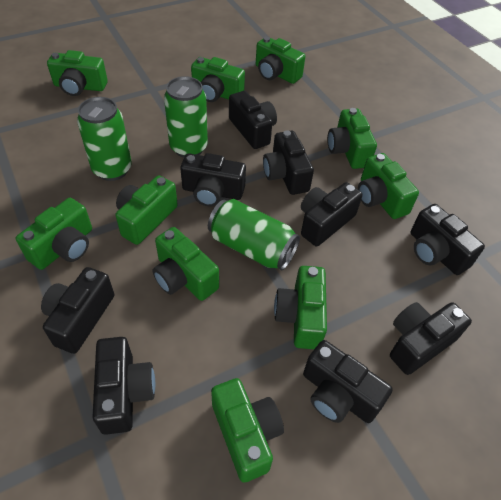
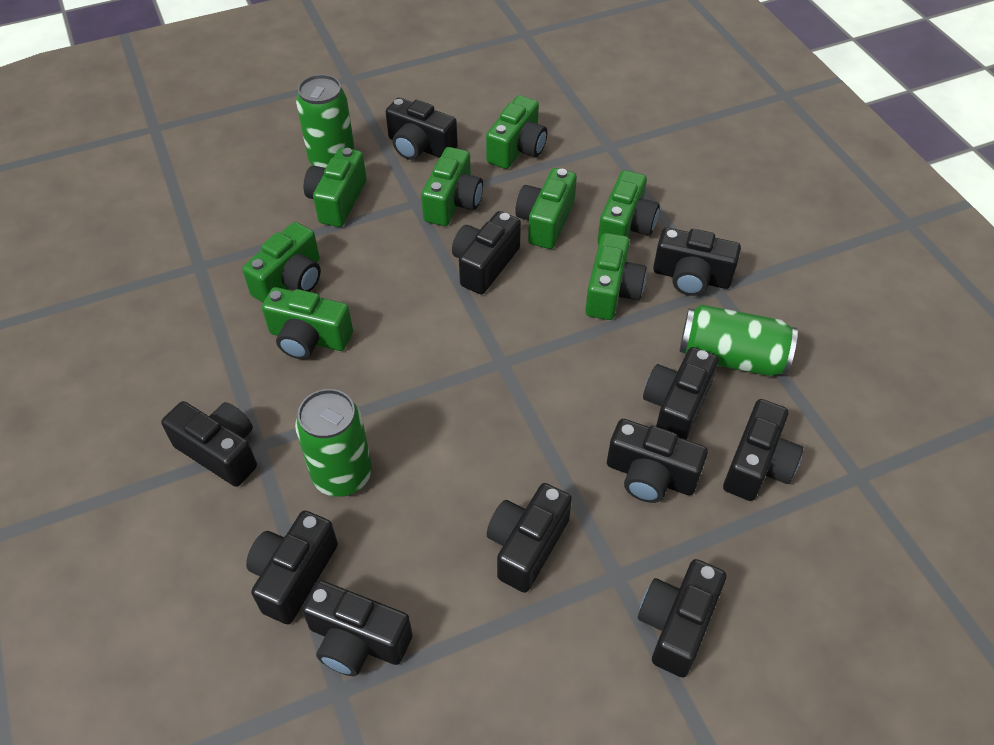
black camera: [41,267,114,354] [92,337,155,435] [180,153,246,207] [229,91,277,149] [263,130,314,195] [301,182,362,246] [303,340,393,423] [390,302,472,375] [411,204,485,275] = 9 -> [161,401,257,487] [246,510,338,624] [302,580,413,676] [386,98,458,160] [452,211,521,294] [487,483,572,593] [607,419,708,503] [638,559,726,678] [643,347,719,440] [653,227,741,296] [723,399,803,501] = 11
green camera: [16,198,92,270] [47,50,108,96] [115,175,178,245] [152,227,219,301] [191,57,245,102] [211,378,284,483] [256,37,306,84] [274,266,327,349] [327,108,377,169] [358,153,419,219] = 10 -> [242,222,321,302] [262,287,353,359] [304,148,367,227] [421,147,483,226] [486,95,547,169] [515,168,577,249] [585,233,647,320] [598,170,660,245] = 8

